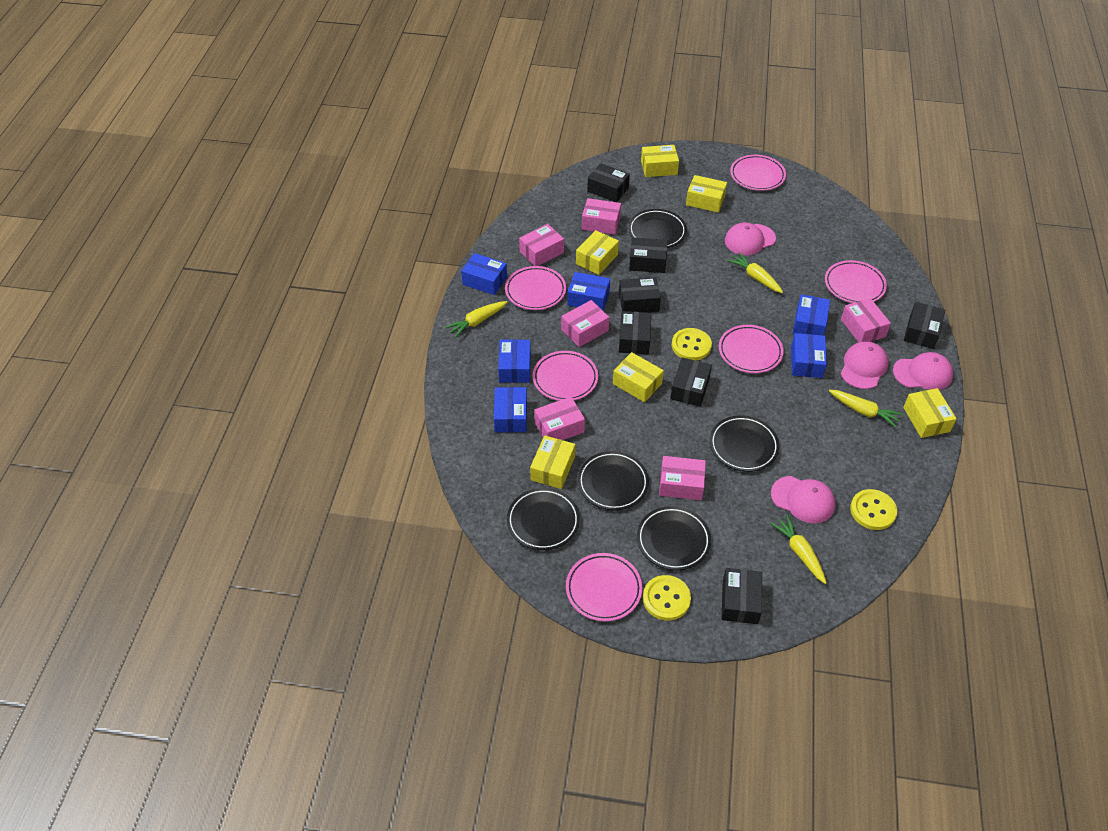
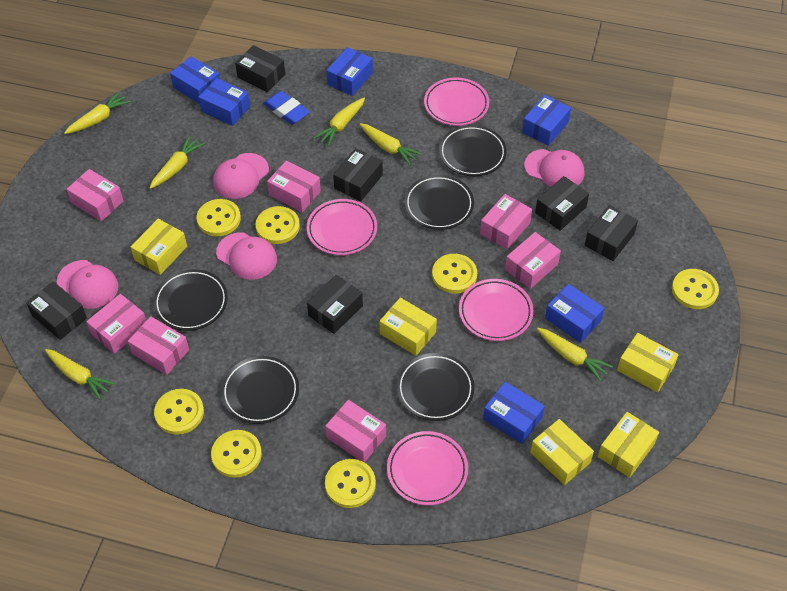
black box: [587,163,630,202] [619,277,661,313] [619,311,651,354] [629,237,668,273] [670,357,712,407] [721,568,762,624] [904,302,945,349] = 7 -> [26,281,87,340] [235,45,285,92] [307,275,363,334] [333,148,383,201] [535,176,589,231] [585,205,638,261] = 6
blue eraser: none = 0 -> [263,91,310,125] = 1
pink box: [519,224,564,266] [534,397,585,440] [561,300,609,347] [582,198,621,235] [659,456,706,500] [841,298,891,342] = 6 -> [66,169,124,221] [86,294,146,354] [128,316,189,375] [267,161,321,212] [325,400,386,463] [480,194,532,249] [505,232,561,289] = 7
pink plate: [505,266,566,310] [532,351,598,401] [566,553,642,622] [719,325,784,373] [730,155,786,191] [825,260,887,303] = 6 -> [307,199,377,255] [387,431,468,505] [424,78,489,126] [459,279,533,341] = 4
yellow box: [530,435,575,489] [576,230,619,275] [613,352,664,402] [641,145,679,177] [686,175,727,213] [903,388,957,438] = 6 -> [131,219,187,275] [380,298,437,356] [530,419,594,485] [598,412,659,478] [617,333,679,392] = 5
yellow button: [643,575,691,621] [672,328,712,361] [850,489,897,530] = 3 -> [154,389,204,435] [197,199,241,236] [211,430,262,478] [256,206,300,244] [325,459,376,508] [432,254,477,293] [672,269,719,309] = 7
yellow carrot: [445,301,507,338] [728,252,783,293] [770,515,827,584] [829,390,903,427] = 4 -> [45,349,115,400] [64,92,131,134] [150,136,205,189] [313,98,365,147] [360,123,422,166] [537,328,613,382] = 6

